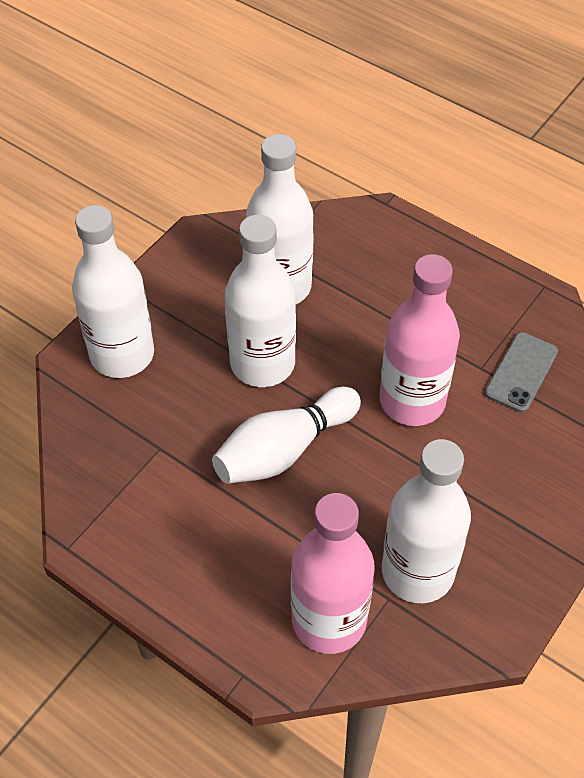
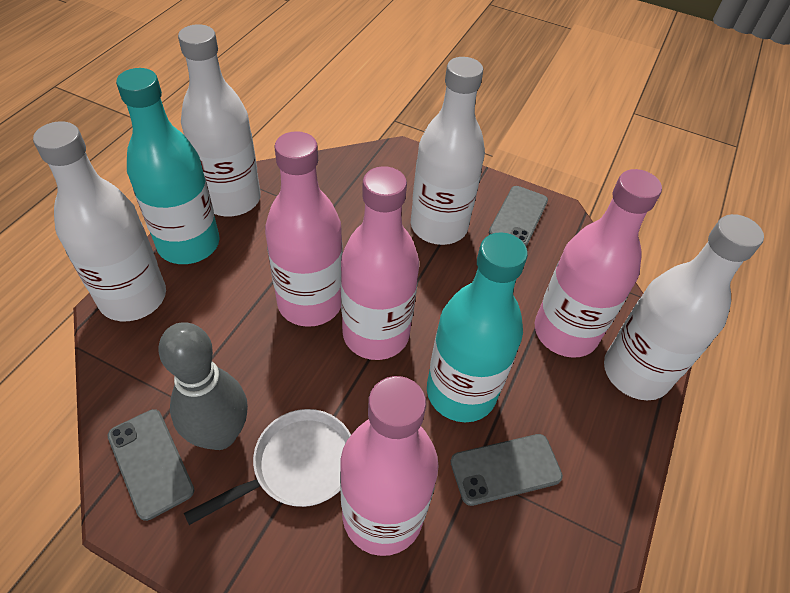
grey bowling pin: none = 0 -> [159,322,248,450] = 1
grey phone: [485,332,558,413] = 1 -> [107,409,194,521] [451,434,563,506] [489,186,548,246] = 3
pink bottle: [291,493,375,654] [379,254,460,426] = 2 -> [265,131,343,327] [340,376,439,556] [341,166,419,360] [535,169,662,358] = 4
turquoise bottle: none = 0 -> [116,68,220,264] [427,232,528,422] = 2
white bowling pin: [212,387,361,484] = 1 -> none = 0
white pan: none = 0 -> [184,409,351,525] = 1

